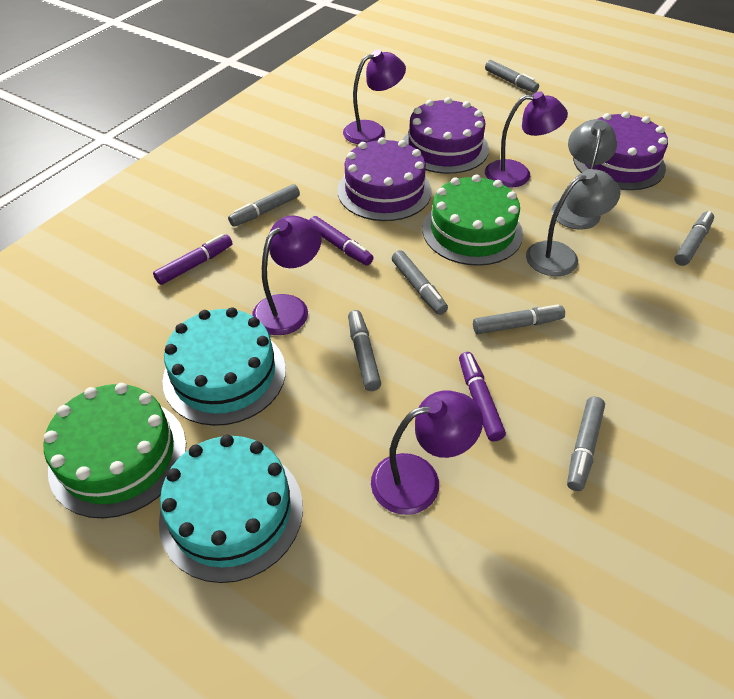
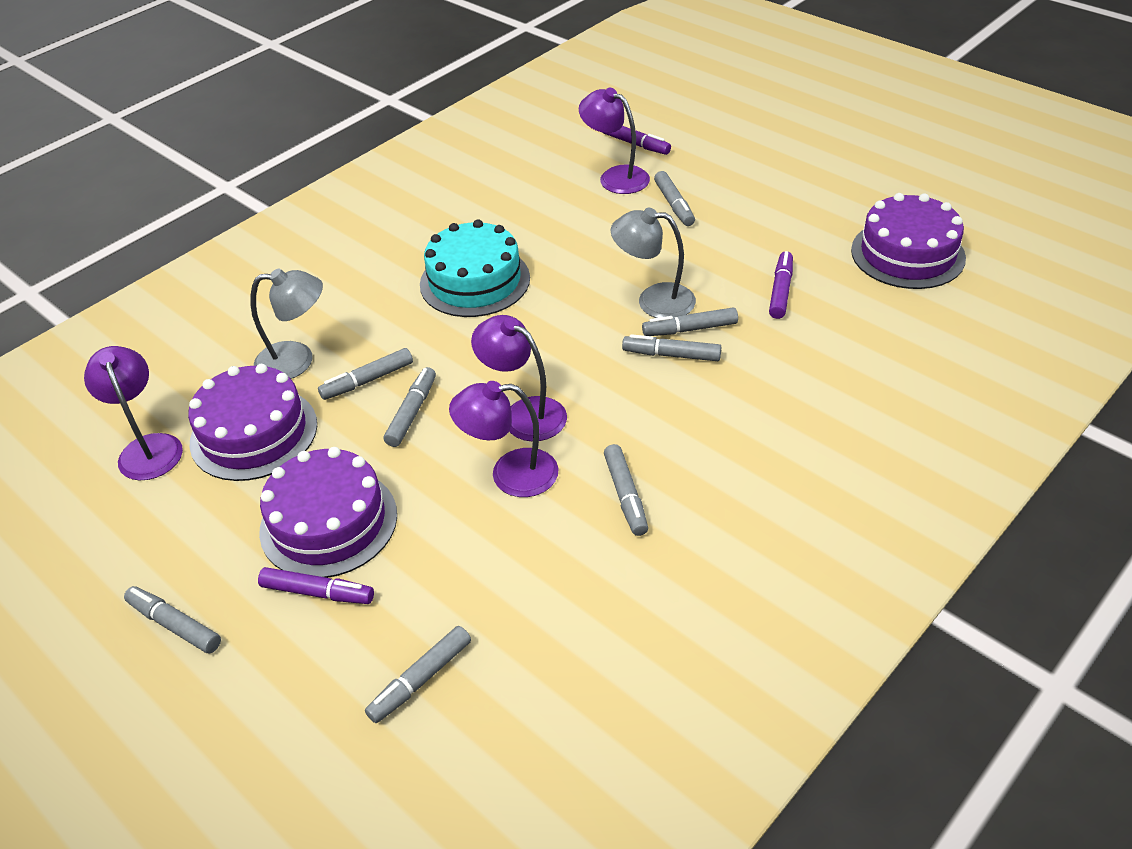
green cake: [44,383,186,518] [422,174,523,266] = 2 -> none = 0
grey marker: [228,184,300,227] [348,310,381,391] [392,250,448,315] [473,304,565,334] [485,60,539,93] [567,396,605,491] [674,211,714,266] = 7 -> [124,586,221,653] [318,348,413,400] [365,626,471,723] [384,367,436,447] [604,444,648,536] [622,334,721,361] [642,308,738,336] [654,171,695,226] = 8
turquoise cake: [159,435,303,583] [163,307,286,426] = 2 -> [420,220,530,317] = 1

